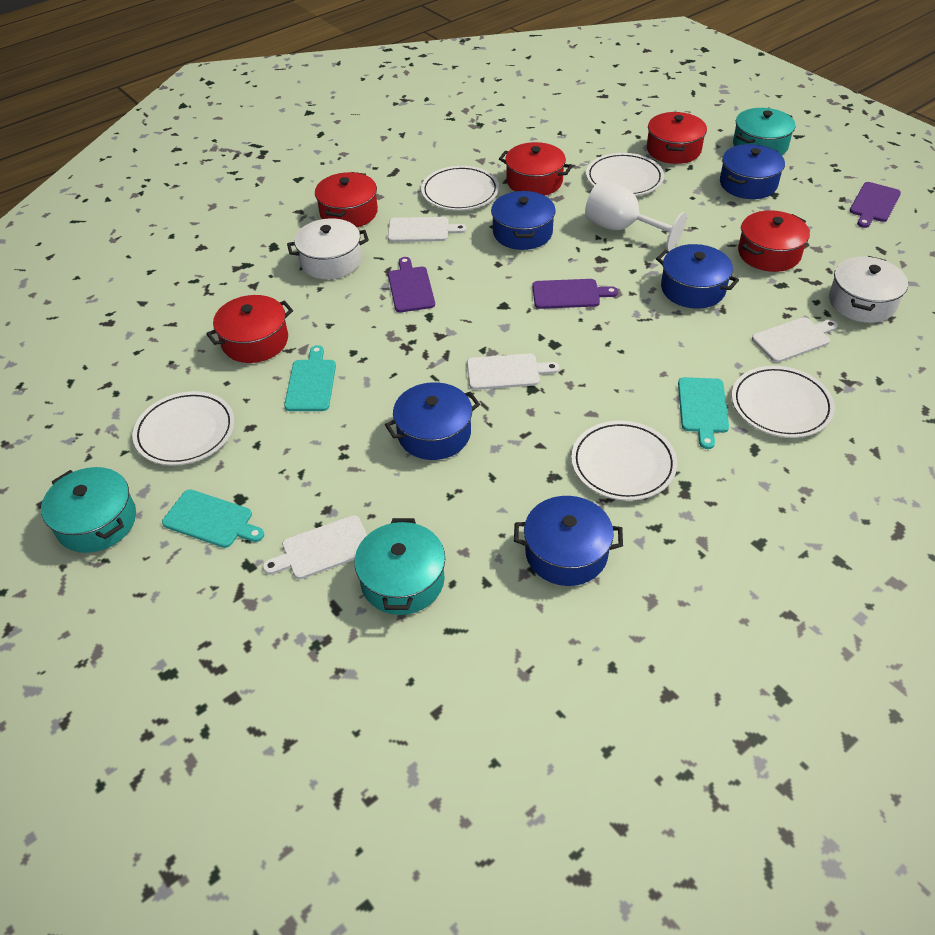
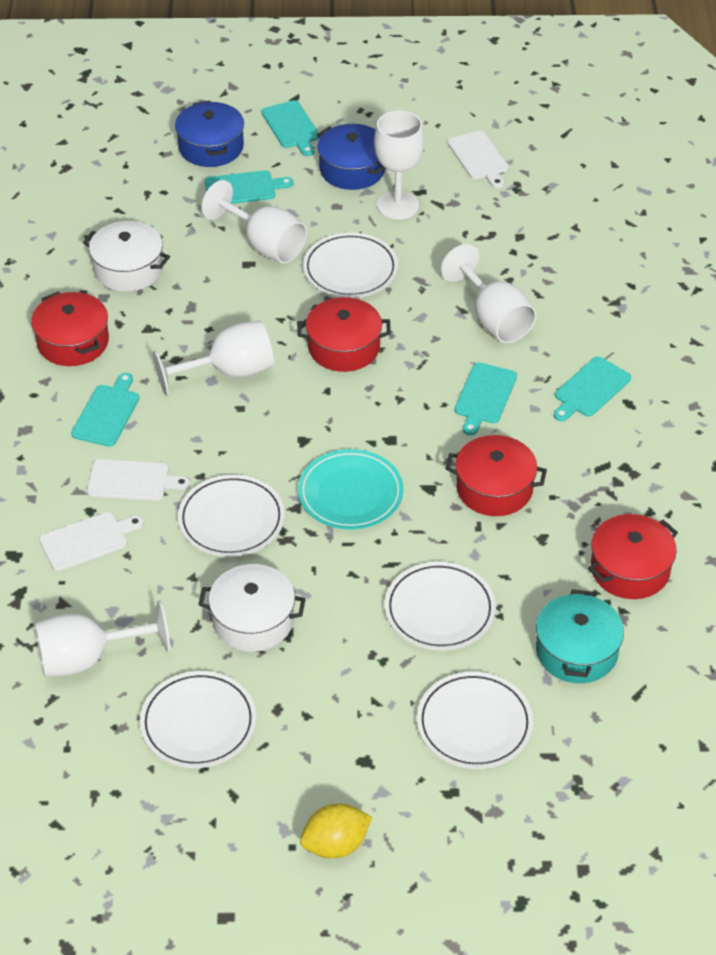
blue pot: [385,382,480,460] [491,191,556,250] [514,496,623,586] [656,244,739,309] [720,144,785,199] = 5 -> [175,100,244,167] [317,124,385,190] = 2
purple cutting board: [388,257,435,312] [532,279,618,309] [850,182,901,228] = 3 -> none = 0
red pot: [206,295,293,363] [315,172,378,227] [499,142,572,196] [647,112,707,164] [738,210,810,272] = 5 -> [31,291,109,366] [297,297,391,372] [445,435,547,516] [588,514,678,599] = 4
turquoise cutting board: [162,489,264,548] [284,345,336,411] [678,377,729,449] = 3 -> [71,373,139,447] [205,170,293,204] [261,100,319,156] [454,362,517,435] [554,357,631,421] = 5
turquoise plate: none = 0 -> [298,449,404,530] = 1
turquoise pot: [41,467,136,553] [354,518,445,615] [733,108,795,155] = 3 -> [536,590,624,683] = 1
white cutting board: [263,515,367,579] [388,217,467,242] [467,353,559,390] [752,317,838,363] = 4 -> [39,512,144,571] [87,459,190,501] [447,131,508,188] = 3
white goblet: [585,181,687,251] = 1 -> [35,600,170,677] [153,320,274,396] [201,180,307,263] [374,110,424,220] [441,244,536,343] = 5
yellow lemon: none = 0 -> [300,803,372,858] = 1

